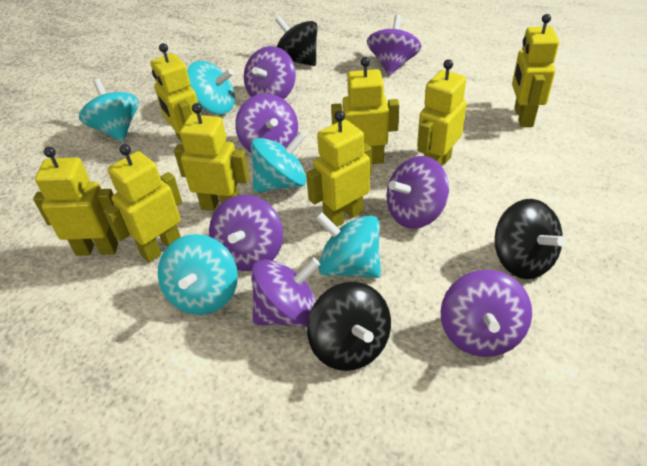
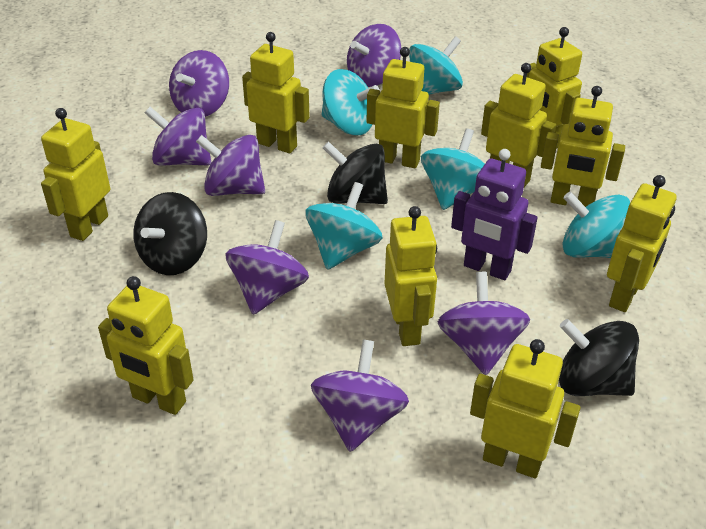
purple robot: none = 0 -> [451,149,538,280] = 1
yellow robot: [33,147,118,256] [104,144,182,263] [150,43,201,143] [174,103,249,211] [306,111,372,227] [331,57,399,164] [417,59,467,165] [512,14,559,127] = 8 -> [41,108,110,241] [98,276,194,415] [242,32,310,153] [367,47,440,168] [384,206,437,346] [470,339,581,478] [481,63,556,187] [527,27,582,149] [541,86,625,207] [607,175,676,312] = 10

